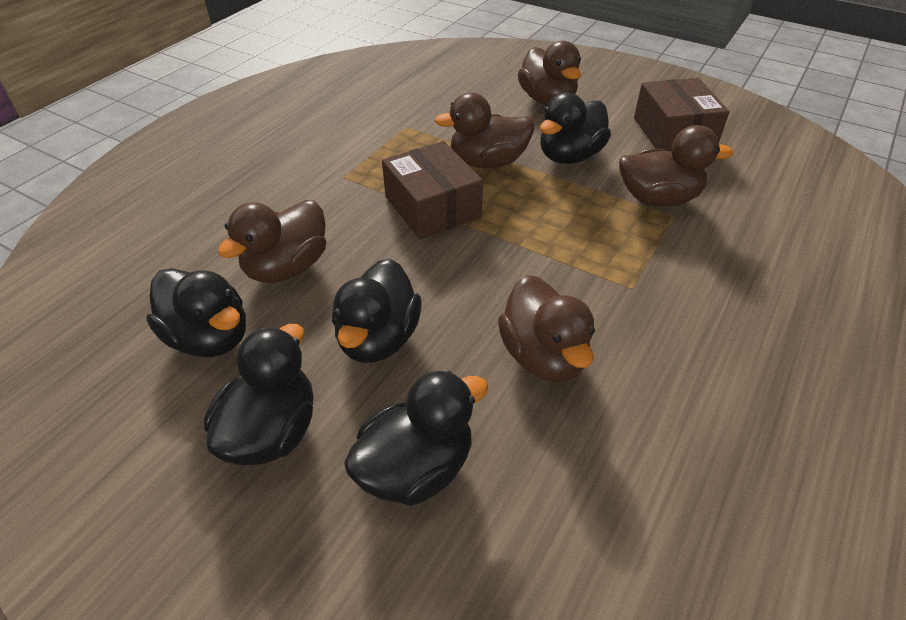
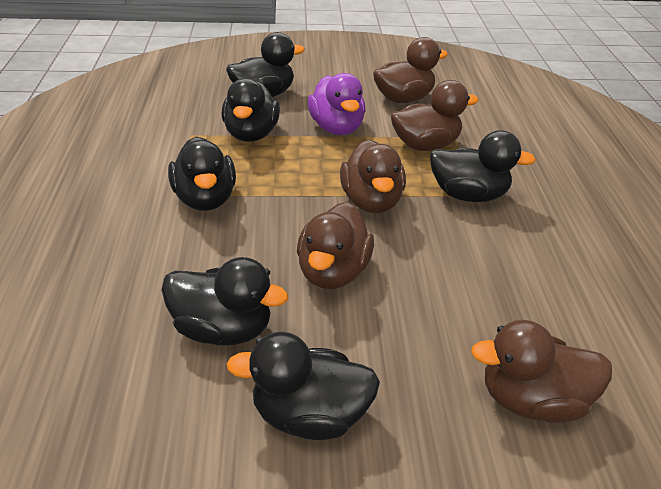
black duck: [146,268,246,357] [204,324,314,465] [332,258,421,363] [344,370,488,506] [540,93,611,164] = 5 -> [161,257,288,346] [168,137,236,211] [222,78,280,142] [226,32,305,97] [227,332,380,440] [430,130,536,202] = 6
brown box: [382,141,483,239] [634,78,730,151] = 2 -> none = 0
purple duck: none = 0 -> [308,73,366,135] = 1

